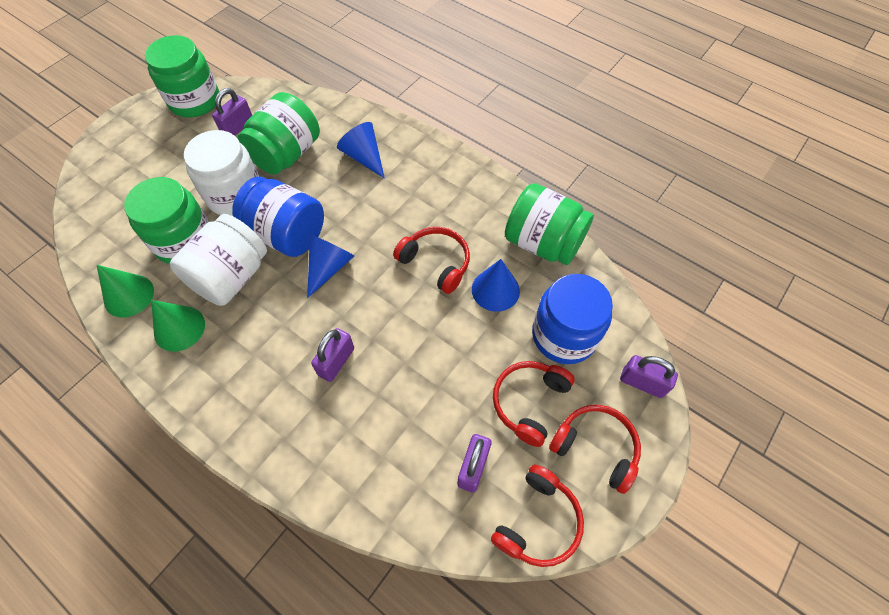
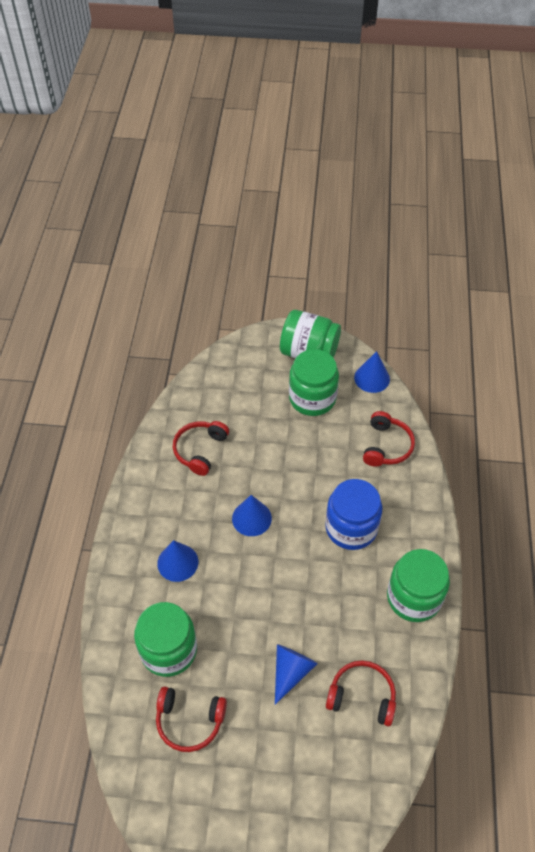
blue cone: [307,235,354,298] [337,122,385,179] [472,259,520,312] = 3 -> [157,540,198,582] [232,495,272,536] [275,644,318,705] [354,351,390,393] = 4
blue jar: [232,177,324,257] [532,274,613,364] = 2 -> [325,479,382,550] = 1
green cone: [97,265,154,317] [151,300,205,352] = 2 -> none = 0
purple padlock: [212,88,252,136] [311,328,354,382] [457,434,492,493] [620,355,678,398] = 4 -> none = 0
white jar: [170,214,267,306] [184,130,259,216] = 2 -> none = 0

